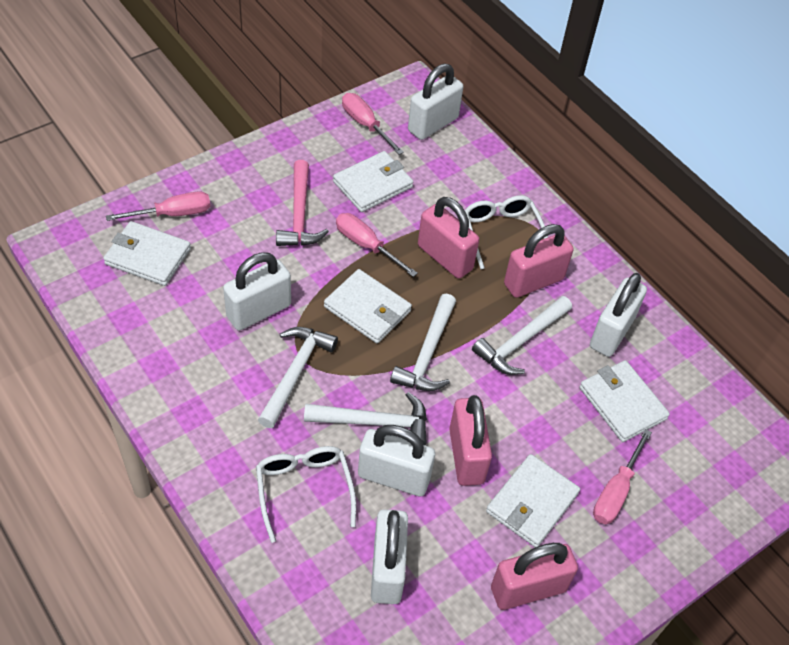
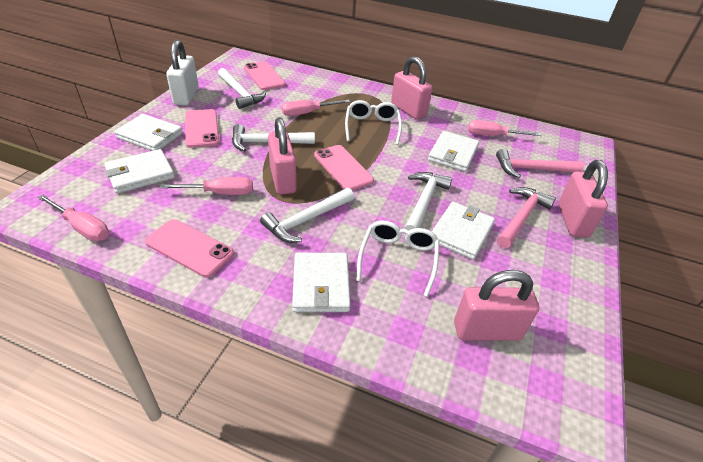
pink hammer: [276,160,329,246] = 1 -> [496,149,584,178] [497,187,556,248] = 2
pink phone: none = 0 -> [145,219,234,277] [185,109,220,148] [244,61,286,90] [314,145,374,191] = 4
white padlock: [223,252,291,331] [358,425,435,496] [371,509,408,604] [408,64,463,140] [590,273,647,357] = 5 -> [166,40,199,106] = 1

